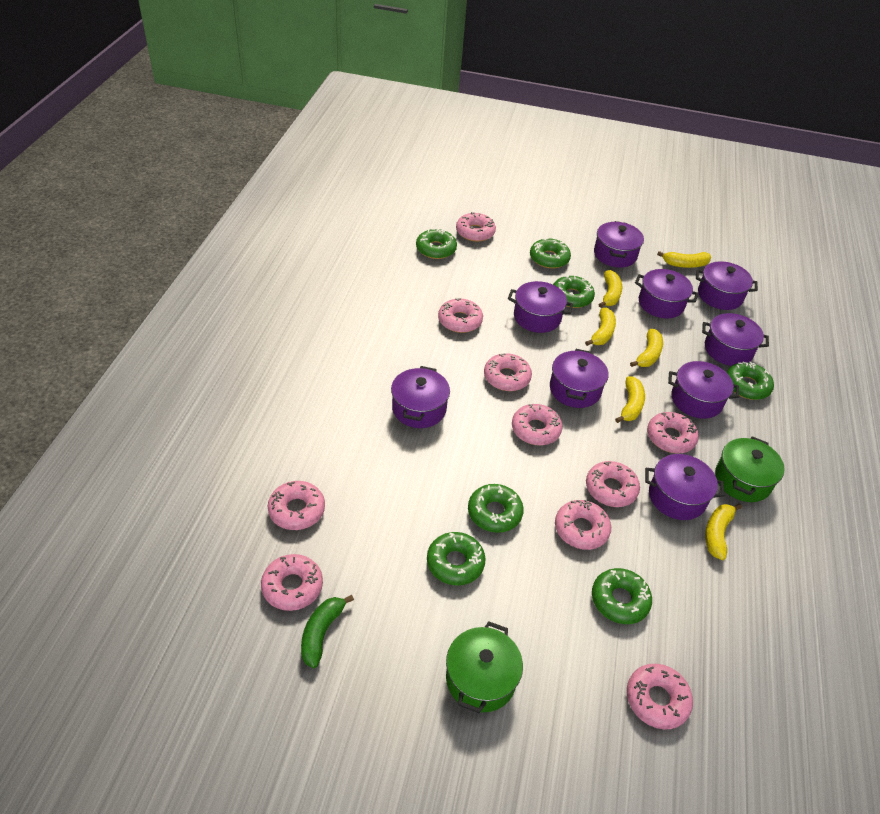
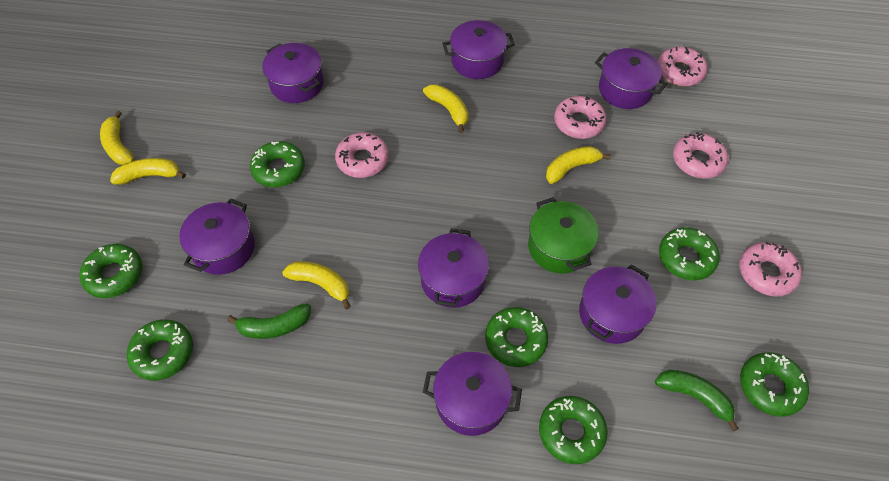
green banana: [301,595,354,668] = 1 -> [227,303,311,339] [655,370,739,431] = 2
green pot: [446,621,523,713] [715,436,785,502] = 2 -> [528,197,599,274] = 1
pink donut: [261,554,323,611] [268,481,325,530] [438,298,483,333] [456,212,496,242] [484,353,532,391] [512,404,563,445] [555,500,611,550] [586,461,640,507] [627,664,693,729] [647,412,699,454] = 10 -> [335,132,389,178] [554,96,607,139] [658,47,707,86] [673,132,728,178] [739,242,802,296] = 5
purple pot: [391,366,450,428] [508,281,573,333] [550,349,609,408] [594,221,644,267] [635,269,699,318] [645,454,724,520] [668,361,739,419] [696,261,758,310] [702,313,769,366] = 9 -> [179,198,255,275] [262,43,324,103] [418,228,489,308] [423,352,522,436] [442,20,515,79] [579,264,656,344] [595,48,668,109] = 7
yellow banana: [585,308,616,346] [598,270,623,308] [615,376,645,423] [630,329,663,367] [657,251,711,268] [705,503,742,560] = 6 -> [100,111,134,165] [110,158,186,185] [282,261,351,309] [423,84,469,133] [546,146,611,184] = 5

